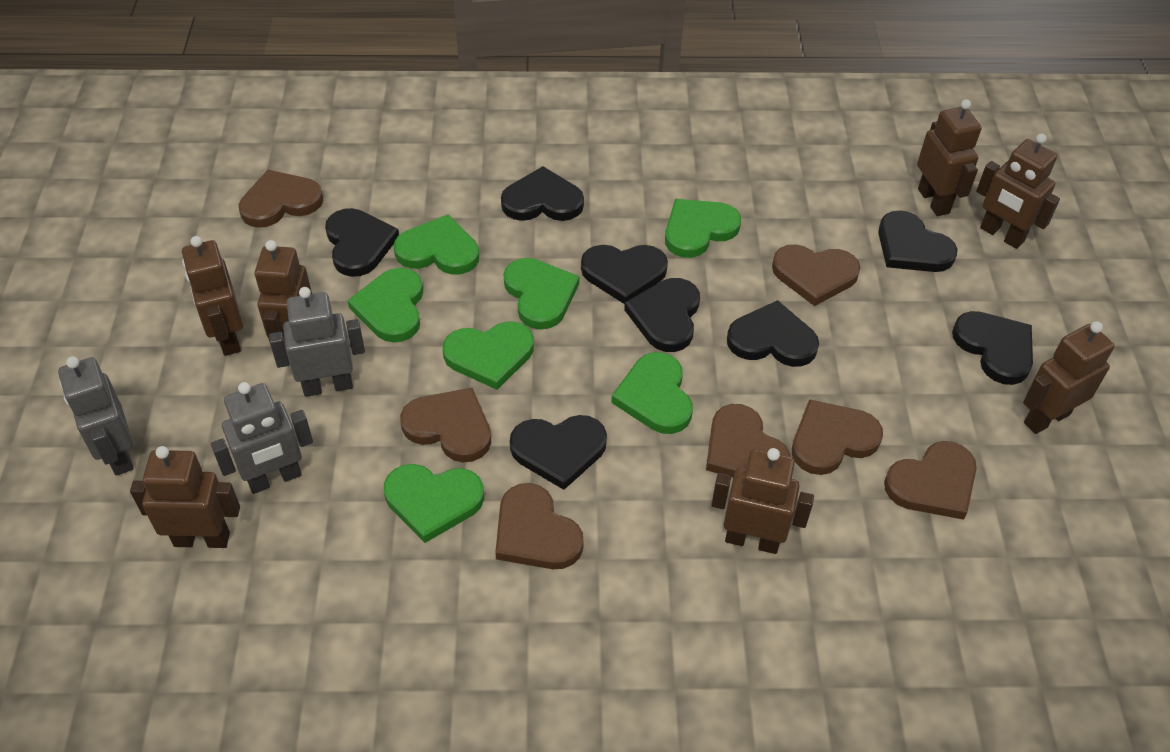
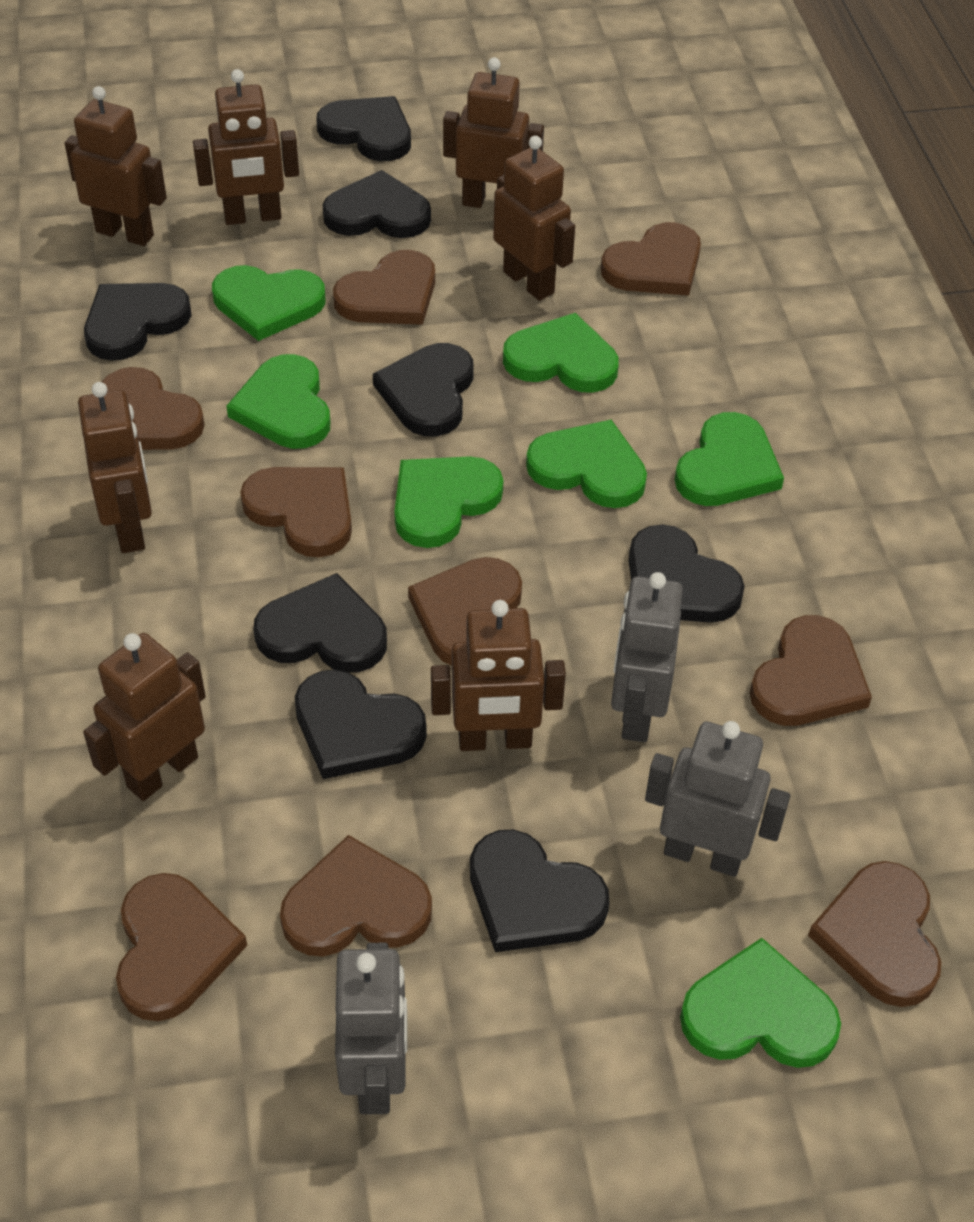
brown heart: [239,170,323,228] [400,388,491,463] [495,483,584,569] [706,404,791,478] [772,245,861,306] [792,399,883,475] [884,441,977,520] = 7 -> [102,367,205,450] [116,873,247,1021] [240,467,352,557] [280,835,432,957] [333,250,435,325] [408,557,522,666] [601,222,701,296] [750,615,872,726] [808,861,941,1007] = 9

